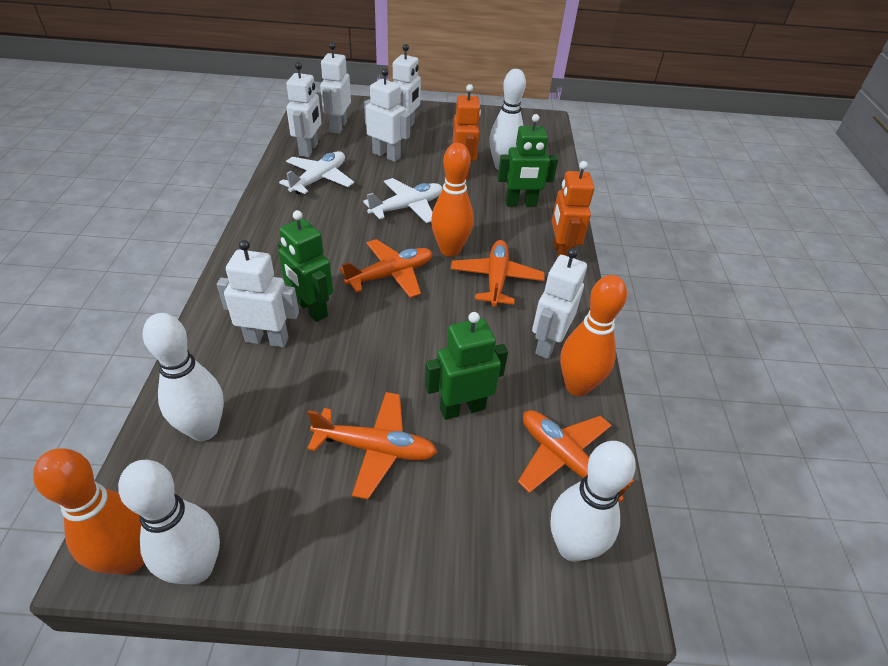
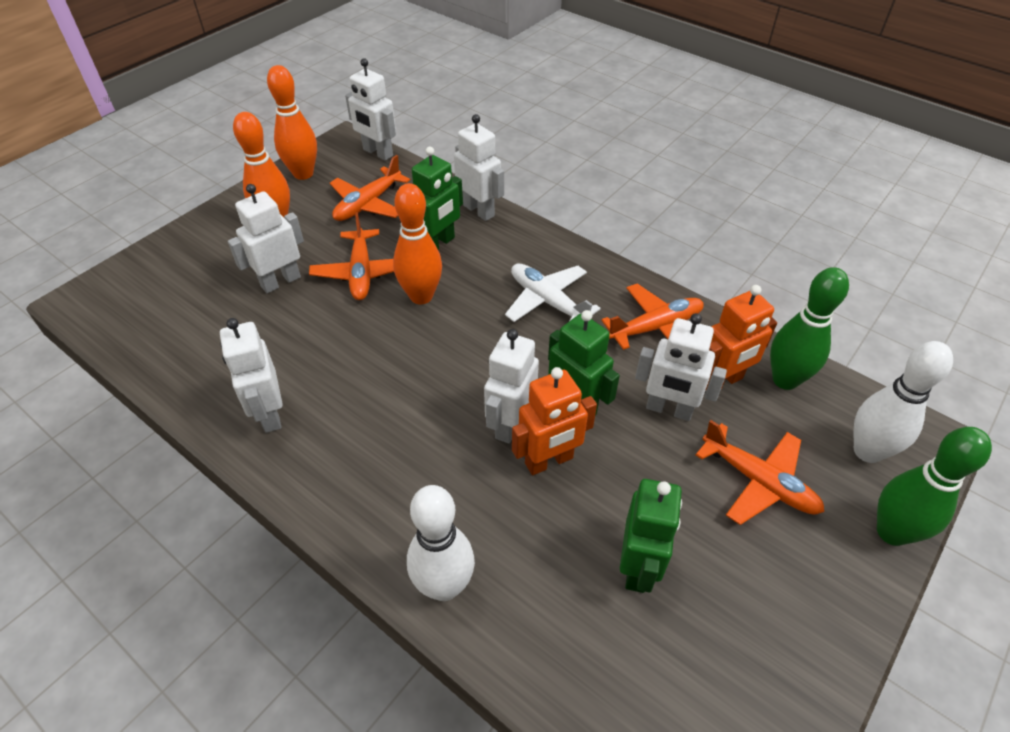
green bowling pin: none = 0 -> [770,267,849,390] [877,427,992,546] = 2
white bowling pin: [118,460,220,585] [143,313,224,441] [489,69,526,170] [550,441,636,562] = 4 -> [407,485,475,601] [853,341,953,463] = 2
white plane: [279,151,354,194] [363,178,443,223] = 2 -> [505,264,601,322] = 1

